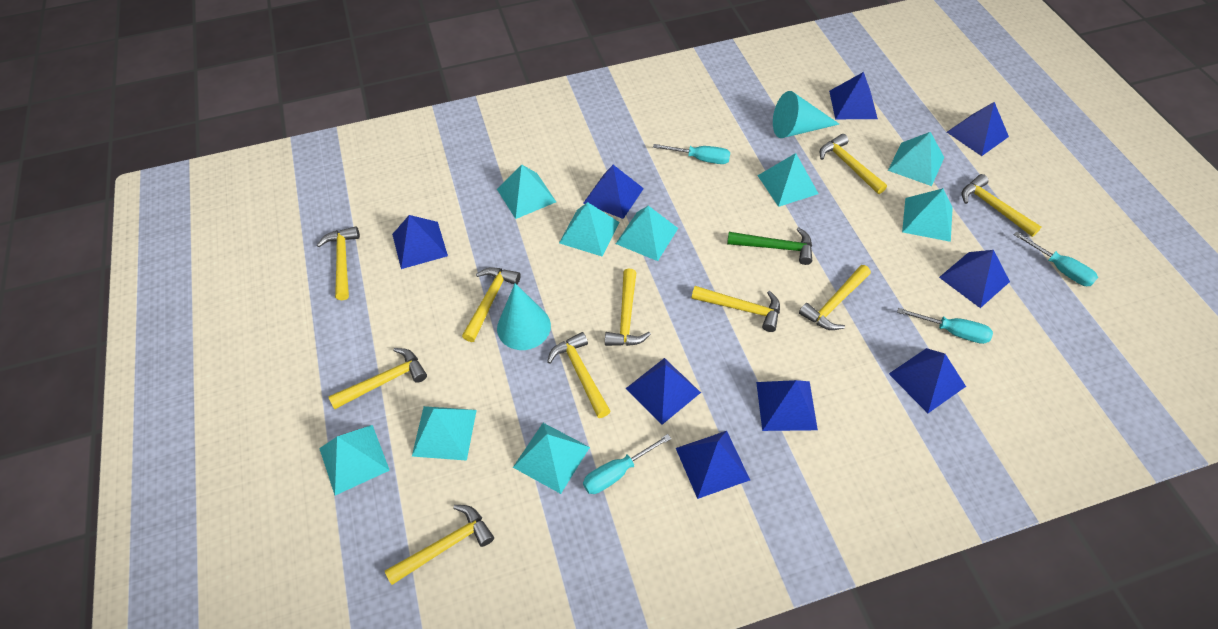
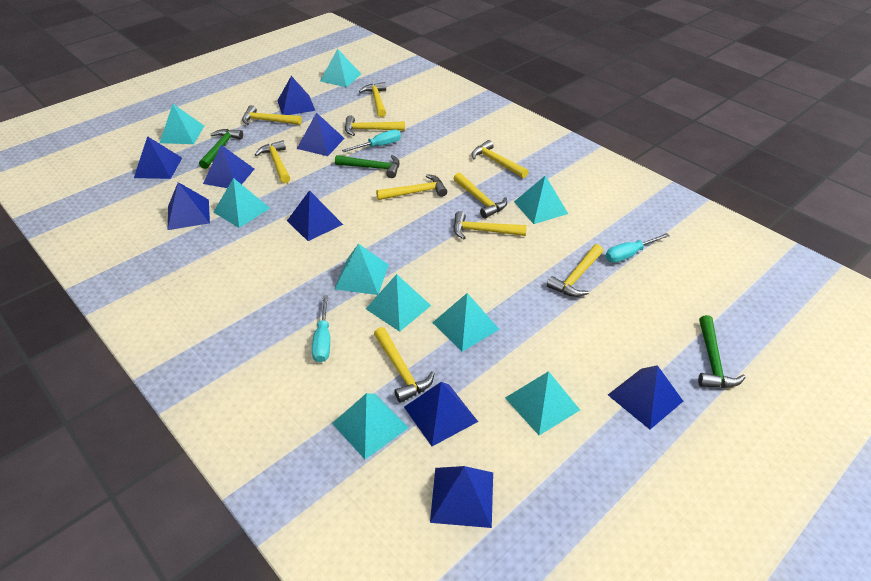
green hammer: [727,227,812,265] = 1 -> [199,129,243,169] [335,155,400,178] [698,315,746,388] = 3
turquoise cone: [497,283,551,350] [773,91,839,138] = 2 -> none = 0
turquoise screwdriver: [583,434,671,494] [653,144,730,164] [897,308,993,344] [1014,232,1098,286] = 4 -> [312,295,330,363] [342,130,401,152] [605,233,670,263] = 3

